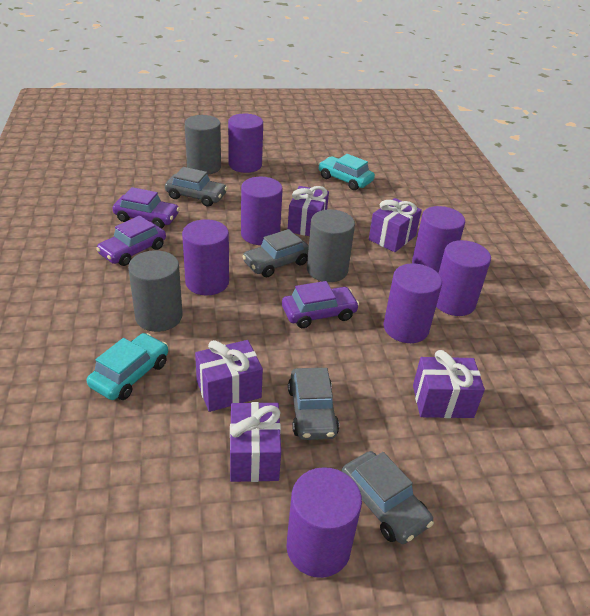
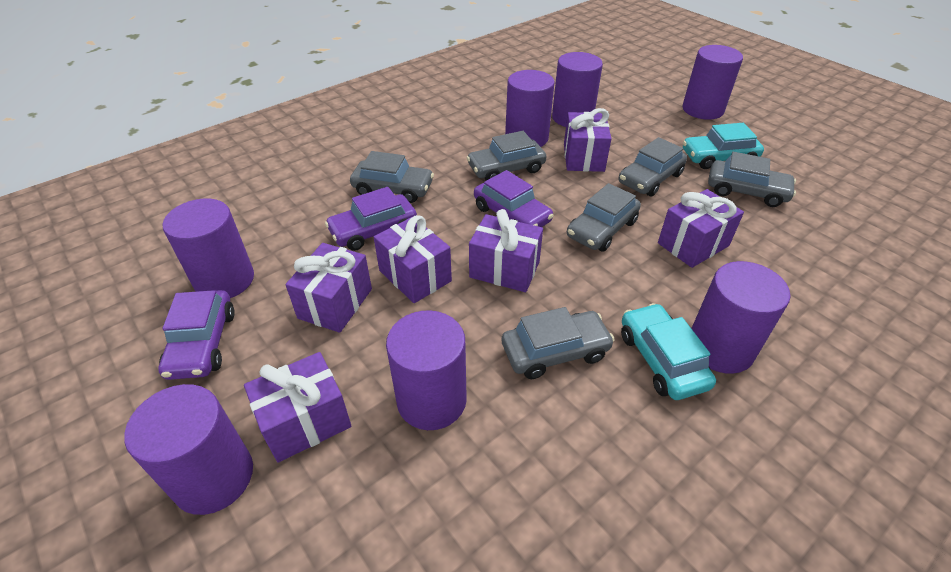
grey car: [165,167,227,207] [242,229,309,278] [288,368,339,440] [342,451,434,544] = 4 -> [350,151,434,203] [467,131,547,181] [502,307,615,379] [567,183,641,251] [618,137,687,197] [708,152,796,207] = 6
grey cylinder: [128,250,183,332] [185,115,221,175] [307,209,355,282] = 3 -> none = 0
purple gift: [195,340,263,412] [230,402,281,482] [288,186,329,236] [369,198,422,252] [413,350,485,418] = 5 -> [244,352,351,463] [286,243,372,333] [374,215,452,303] [469,209,543,292] [564,108,611,172] [658,189,744,268] = 6

